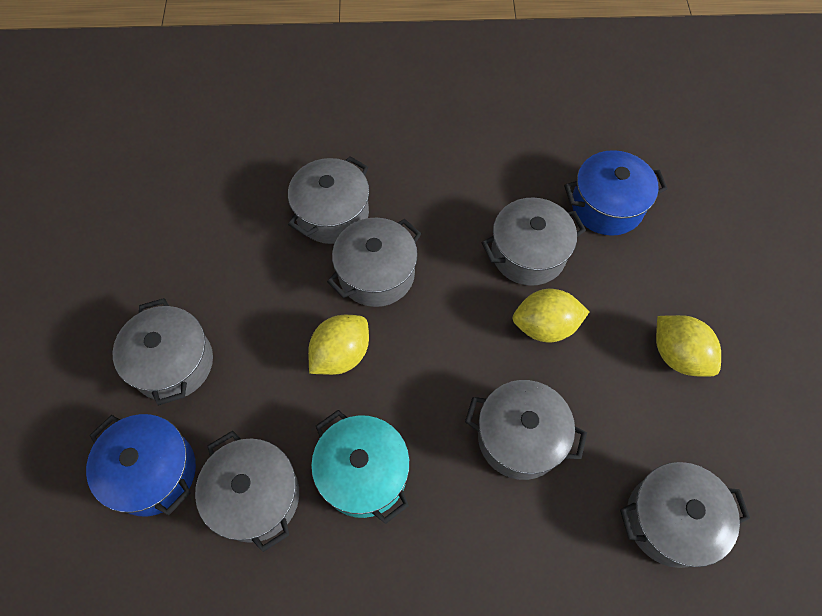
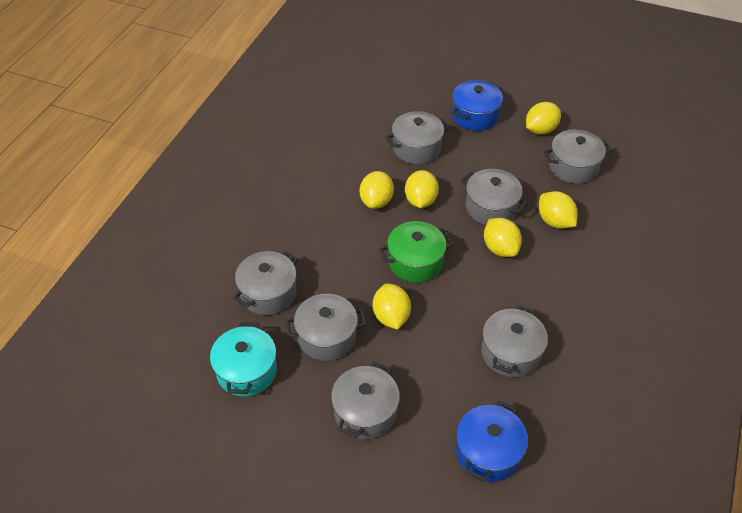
green pot: none = 0 -> [379,221,454,283] = 1
yellow lemon: [308,315,369,375] [512,289,589,343] [656,315,721,377] = 3 -> [360,171,394,209] [373,283,411,329] [405,170,439,208] [484,218,522,257] [526,102,561,135] [539,191,578,229] = 6

